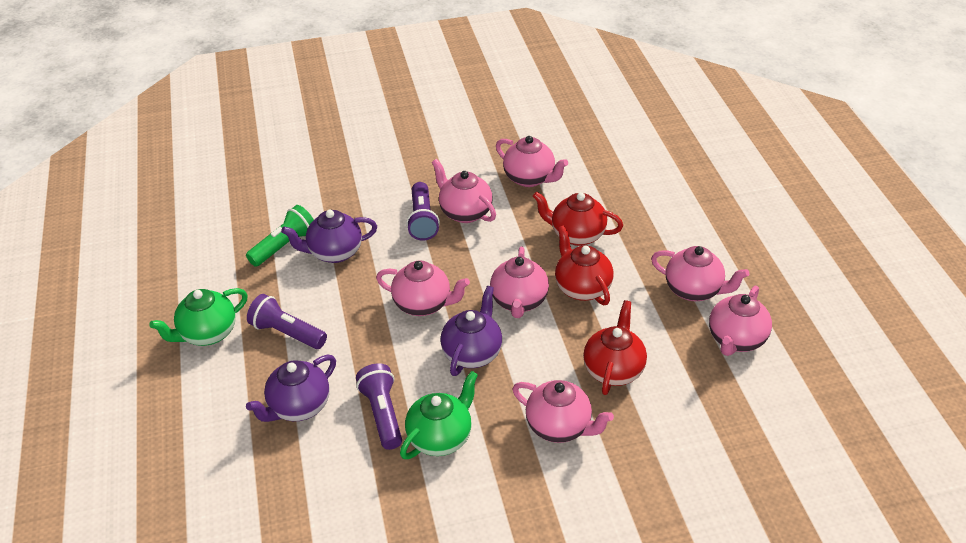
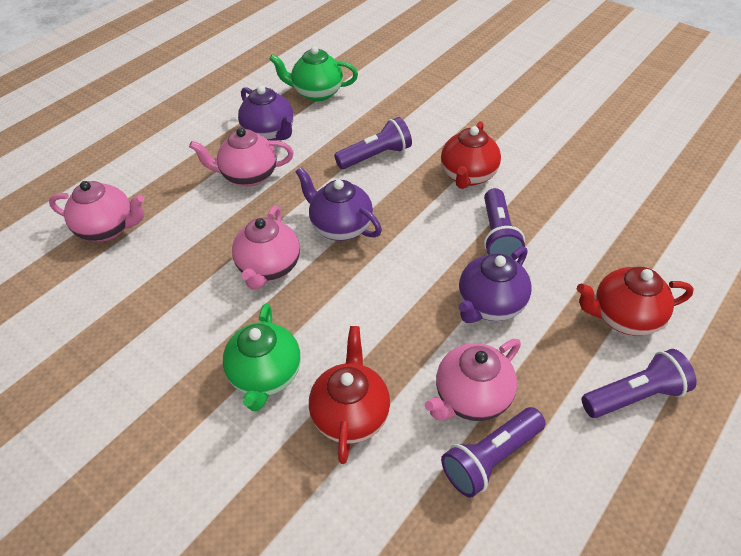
green flashlight: [246,205,314,267] = 1 -> none = 0
pink teapot: [376,260,470,316] [432,159,496,223] [490,247,549,318] [496,136,568,187] [512,380,614,443] [651,246,749,301] [709,285,772,356] = 7 -> [49,181,144,242] [189,128,294,187] [232,205,300,290] [425,339,521,421] = 4
purple flashlight: [247,294,327,349] [356,363,402,450] [406,182,440,241] = 3 -> [334,117,412,169] [441,407,546,498] [484,188,525,260] [582,349,697,418] = 4

